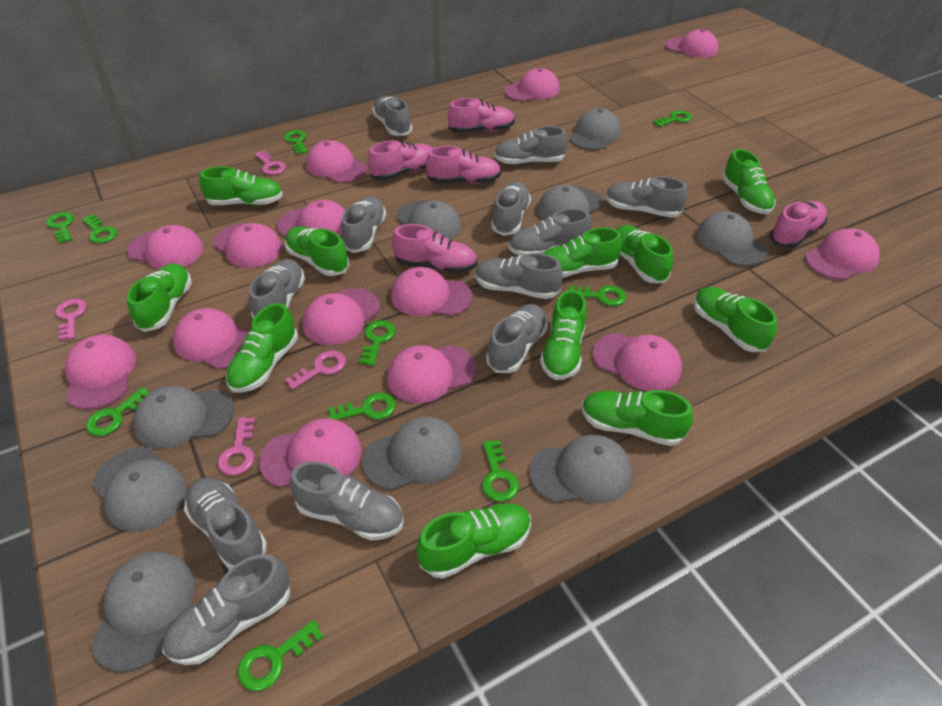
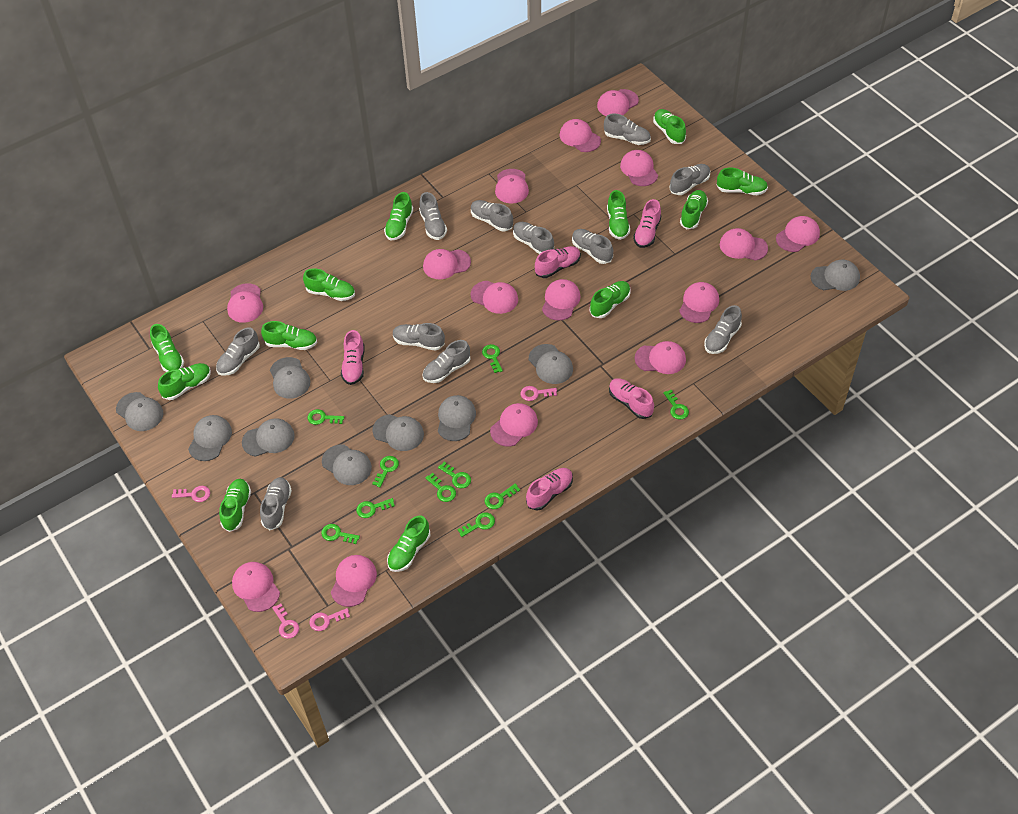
green shoe: [127,263,192,332] [200,166,283,205] [226,303,298,393] [285,226,349,276] [416,503,531,579] [540,290,587,380] [543,227,622,277] [582,390,693,446] [616,225,673,283] [694,287,777,352] [722,149,776,214] = 11 -> [150,324,184,372] [158,363,211,400] [219,479,251,532] [261,321,317,350] [303,268,355,301] [384,192,413,240] [387,515,430,572] [590,281,631,318] [607,190,630,240] [653,109,686,144] [680,190,708,229] [717,168,768,195] = 12
grey shoe: [162,554,290,665] [184,478,267,570] [249,259,305,319] [290,461,403,541] [341,196,386,253] [372,96,412,136] [475,253,563,299] [486,304,548,373] [491,182,531,236] [494,126,567,165] [508,208,591,256] [605,176,687,217] = 12 -> [216,327,260,376] [260,477,292,530] [393,323,445,351] [419,192,447,240] [422,340,470,383] [471,200,513,231] [513,222,554,254] [572,229,613,264] [604,114,651,145] [669,164,710,195] [704,305,742,354] = 11
pink cap: [65,334,136,410] [127,225,204,269] [173,308,249,369] [213,223,282,268] [259,418,362,488] [277,200,345,238] [303,288,380,345] [306,140,367,183] [387,345,476,403] [391,267,472,316] [504,68,560,102] [593,333,682,391] [665,29,718,58] [805,228,880,280] = 14 -> [227,283,263,323] [232,562,280,612] [331,555,377,607] [423,249,471,279] [471,281,518,314] [490,403,538,447] [495,169,529,204] [542,279,581,321] [559,119,601,152] [597,89,639,116] [620,150,658,186] [635,341,686,374] [679,282,719,323] [720,228,768,261] [776,216,820,252] = 15

